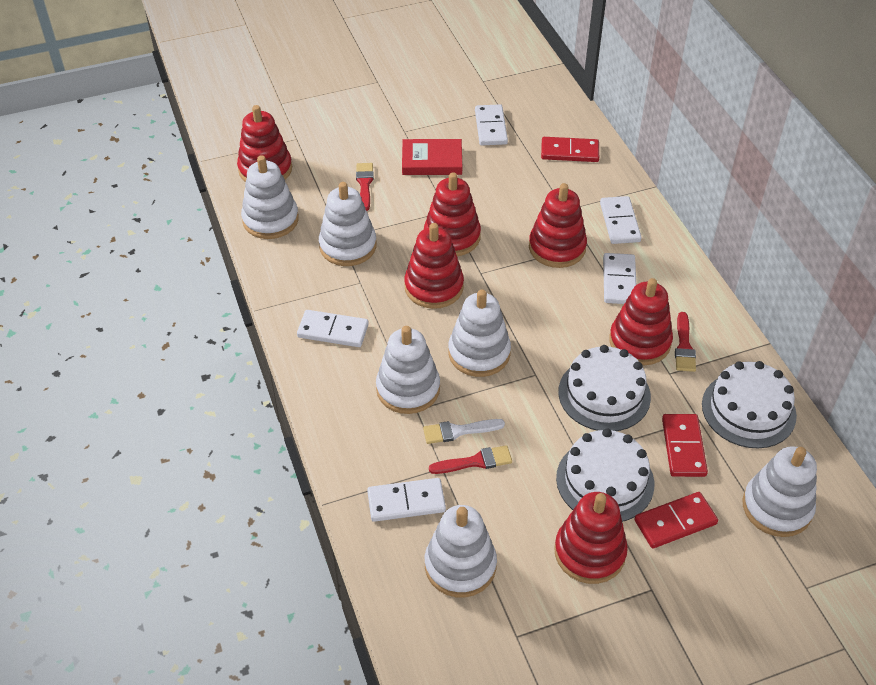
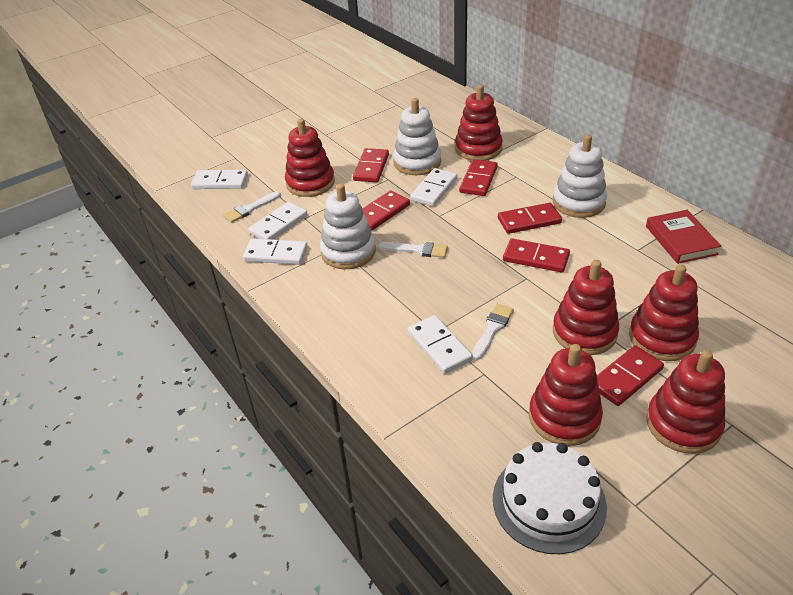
red brush: [356,163,374,211] [429,445,512,474] [675,312,696,372] = 3 -> none = 0
red domino: [541,137,599,162] [635,492,718,548] [662,414,708,477] = 3 -> [353,148,389,182] [362,190,410,230] [459,159,498,196] [498,203,562,234] [503,238,570,273] [597,345,664,406] = 6
white brush: [423,419,505,444] = 1 -> [223,191,281,223] [379,242,448,258] [472,304,514,360] = 3
white cake: [556,428,654,522] [558,345,651,431] [702,361,797,448] = 3 -> [493,442,607,554] = 1
white stacking toy: [241,155,299,239] [319,182,377,266] [376,326,440,414] [425,505,497,597] [448,289,511,377] [743,446,817,537] = 6 -> [320,184,376,269] [393,98,441,175] [553,134,607,218] = 3

